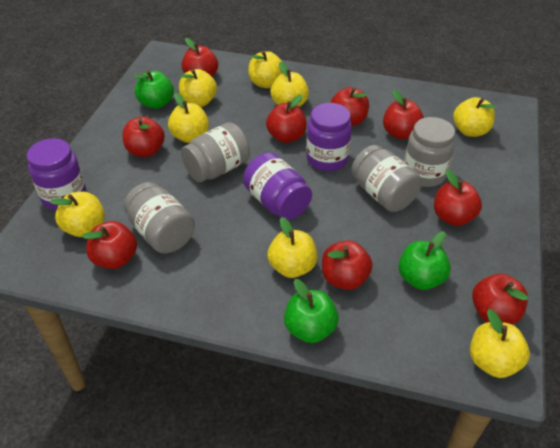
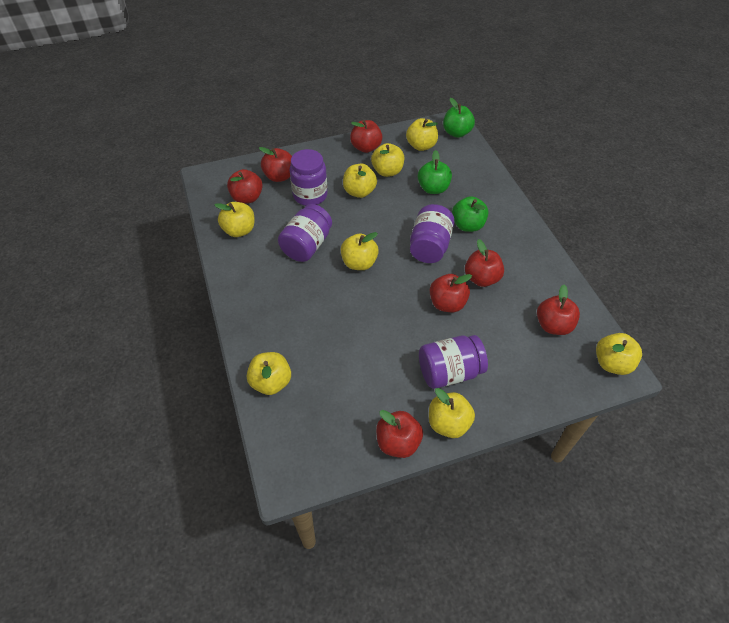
grey jar: [124,182,195,253] [181,122,250,182] [351,145,422,212] [404,117,455,187] = 4 -> none = 0
purple jar: [27,138,86,210] [243,152,312,220] [306,103,352,171] = 3 -> [278,204,332,262] [290,149,328,206] [410,204,455,263] [419,335,488,389] = 4
red apple: [83,221,137,269] [122,116,165,157] [182,38,218,77] [266,95,307,143] [322,241,373,290] [330,87,369,126] [383,89,424,140] [434,170,482,226] [472,274,528,324] = 9 -> [227,169,263,204] [259,147,292,182] [350,120,382,153] [376,410,423,458] [430,274,472,312] [465,239,504,287] [537,285,580,335] = 7

